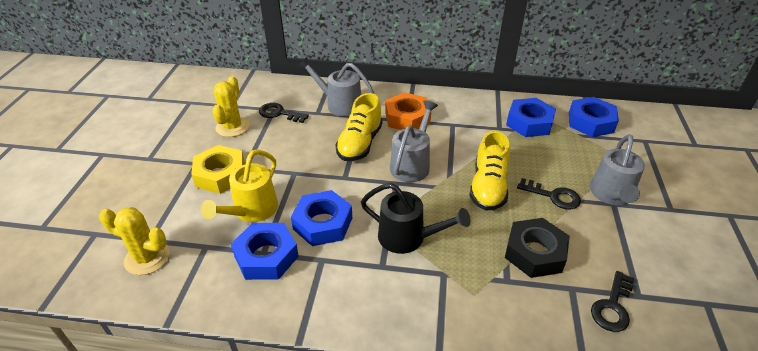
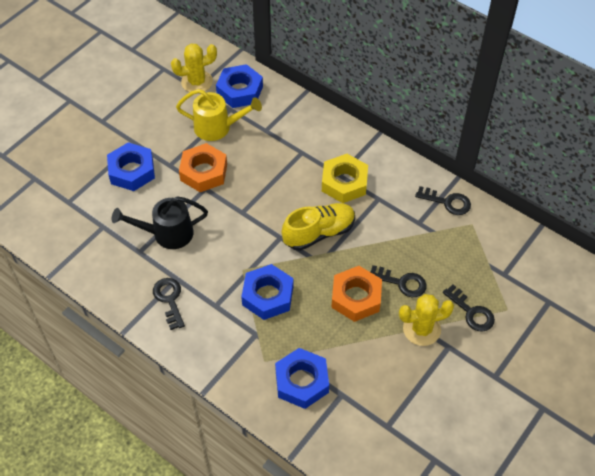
black key: [259,103,309,123] [517,178,581,210] [591,271,634,332] = 3 -> [153,278,185,330] [371,265,427,297] [415,186,471,215] [443,284,495,332] = 4
black nut: [505,218,570,278] = 1 -> none = 0
grey watering can: [298,57,374,117] [390,101,438,182] [590,134,645,206] = 3 -> none = 0
orange nut: [385,92,431,130] = 1 -> [179,143,227,192] [331,266,382,322] = 2
yellow shoe: [335,93,383,161] [469,131,510,210] = 2 -> [282,203,355,251] = 1

